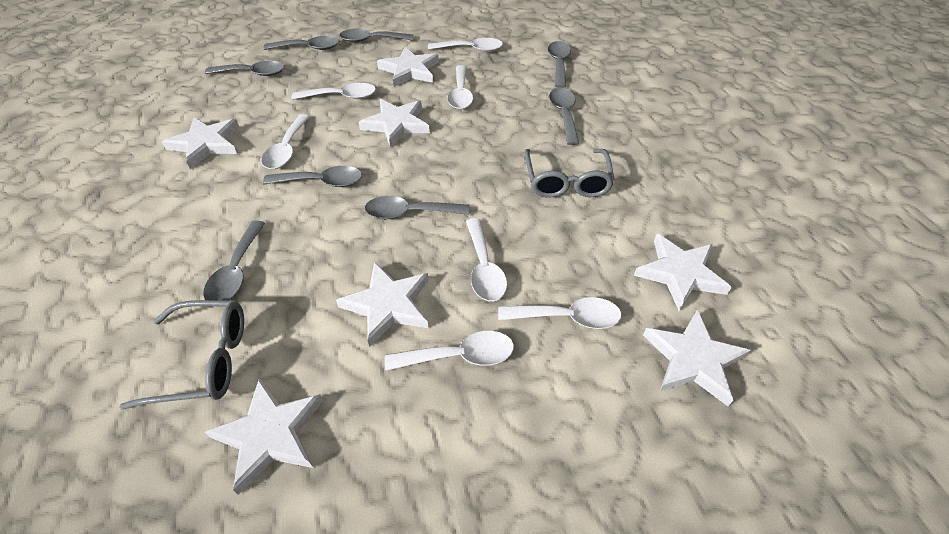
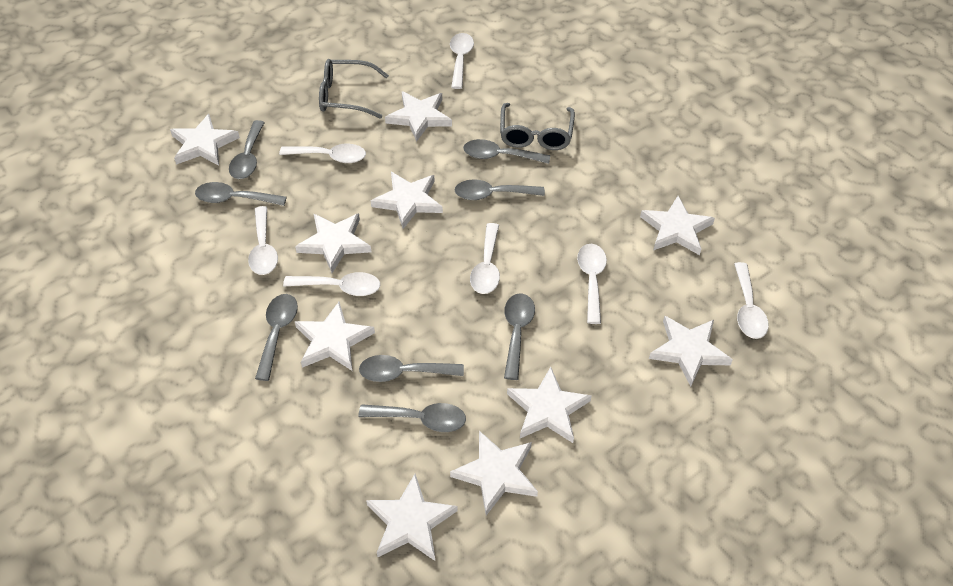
white star: [162,117,239,169] [205,378,323,495] [336,262,429,347] [359,99,430,148] [377,46,439,87] [633,234,732,311] [643,310,751,406] = 7 -> [170,114,240,166] [295,213,371,273] [295,302,375,371] [366,474,457,561] [371,172,443,229] [385,91,452,142] [450,431,538,515] [507,367,592,443] [640,196,715,255] [649,316,733,386] = 10

